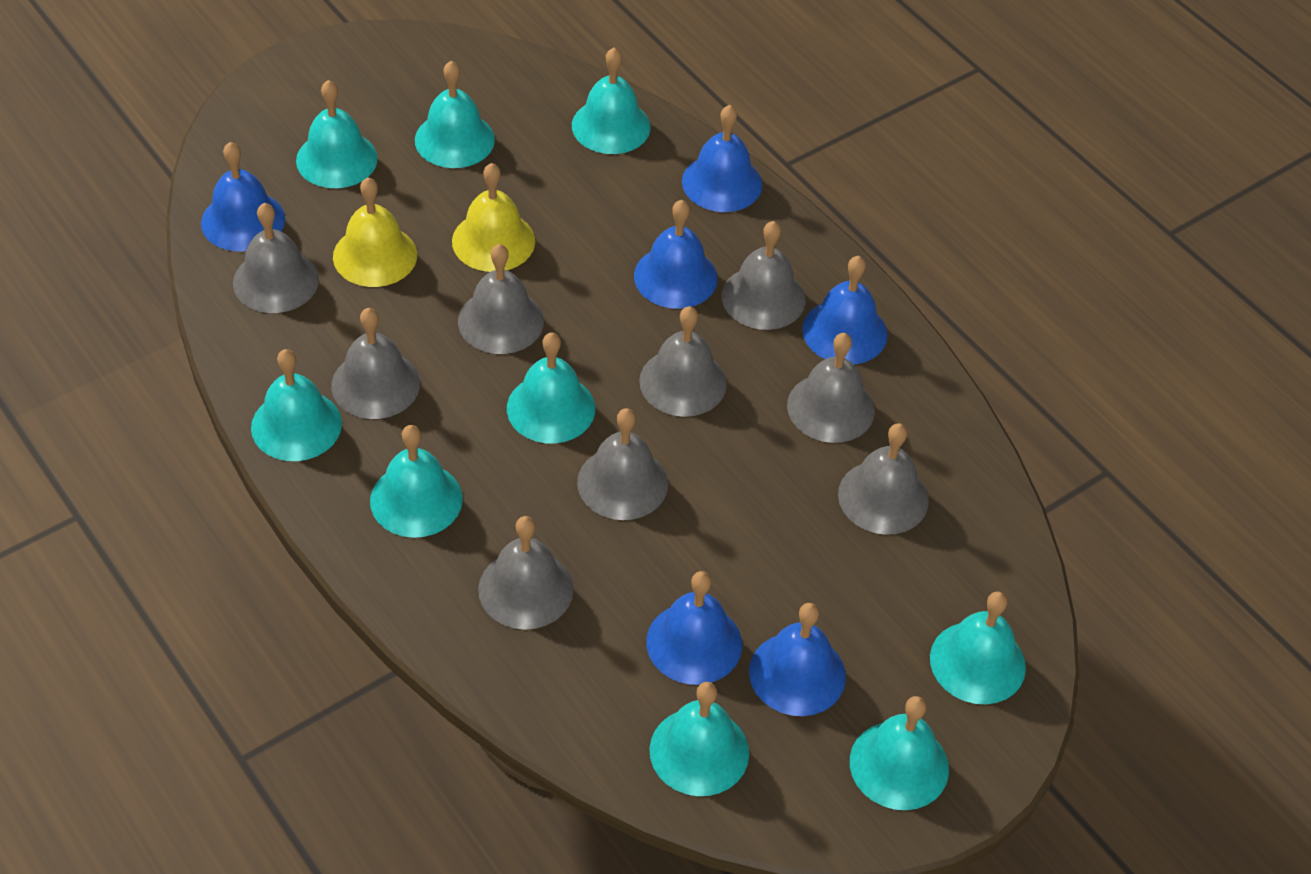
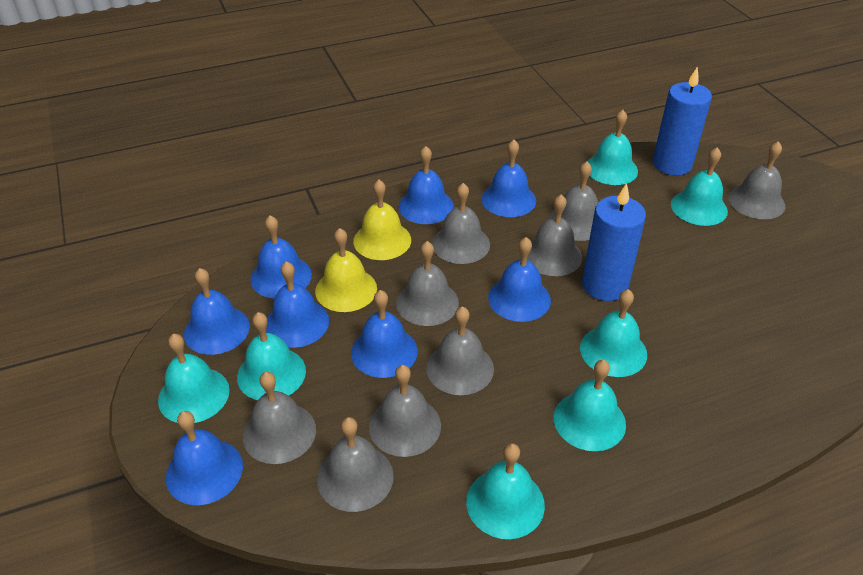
blue bell: [201,142,285,252] [634,200,718,309] [646,571,742,685] [682,105,762,212] [749,603,846,716] [802,256,887,365] = 6 -> [166,411,243,505] [184,268,250,355] [250,215,312,298] [266,261,329,348] [351,290,418,378] [399,146,454,224] [481,140,536,217] [488,237,551,322] = 8
blue candle: none = 0 -> [582,183,646,301] [653,67,712,176] = 2
turquoise bell: [251,349,342,461] [296,80,378,188] [370,425,463,538] [415,61,495,168] [507,333,595,443] [572,48,650,154] [649,682,749,796] [850,696,949,810] [930,592,1026,704] = 9 -> [158,334,230,423] [237,312,306,400] [466,443,545,539] [554,360,626,451] [580,289,647,377] [587,110,638,185] [671,147,728,226] = 7

